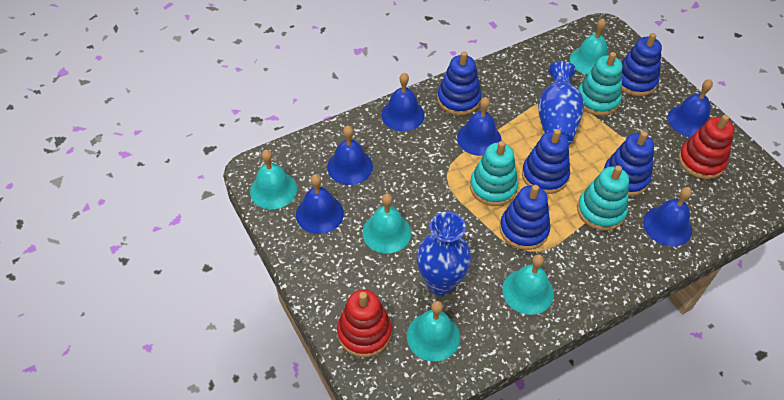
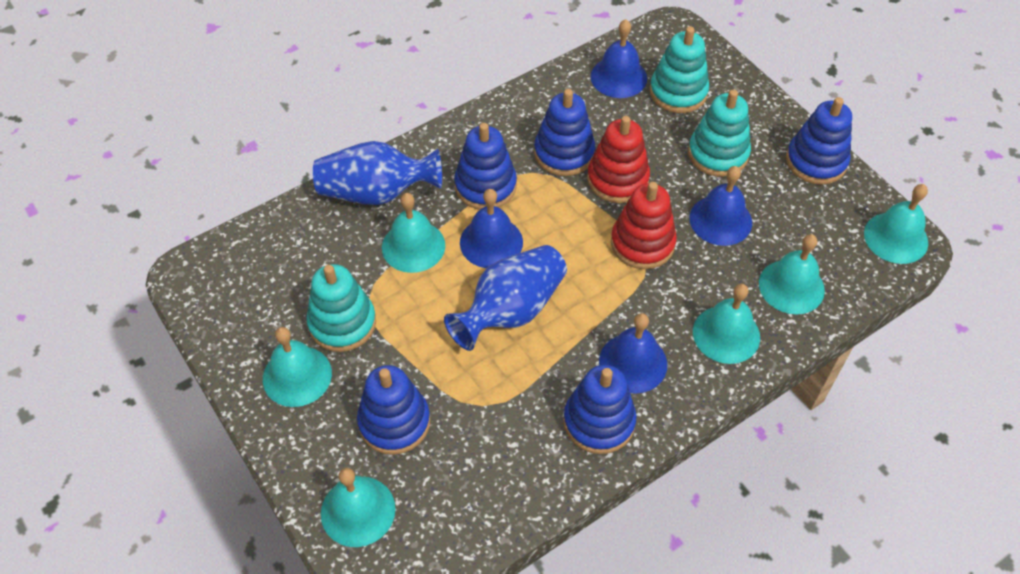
blue bell: [296,174,344,234] [327,126,373,185] [381,73,425,131] [457,97,502,156] [643,187,692,247] [668,79,713,137] = 6 -> [460,189,523,268] [591,19,647,98] [599,313,667,394] [689,166,752,246] = 4
turquoise bell: [250,150,297,209] [362,194,411,254] [407,301,460,361] [502,254,554,315] [570,18,607,75] = 5 -> [263,327,332,407] [321,468,395,547] [382,193,445,273] [693,284,760,364] [759,234,825,314] [864,184,928,264] = 6

